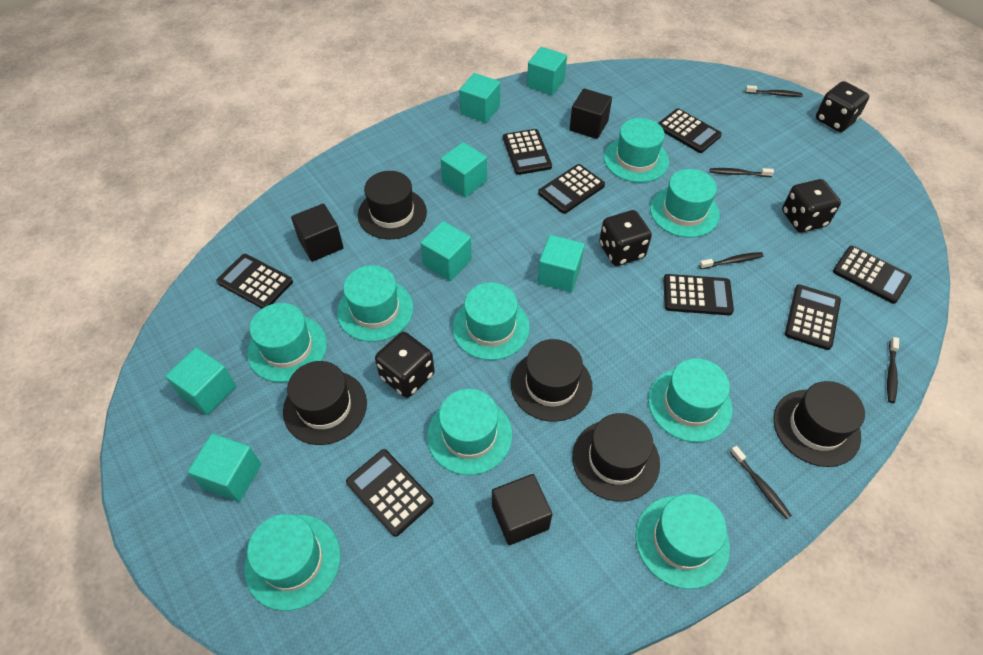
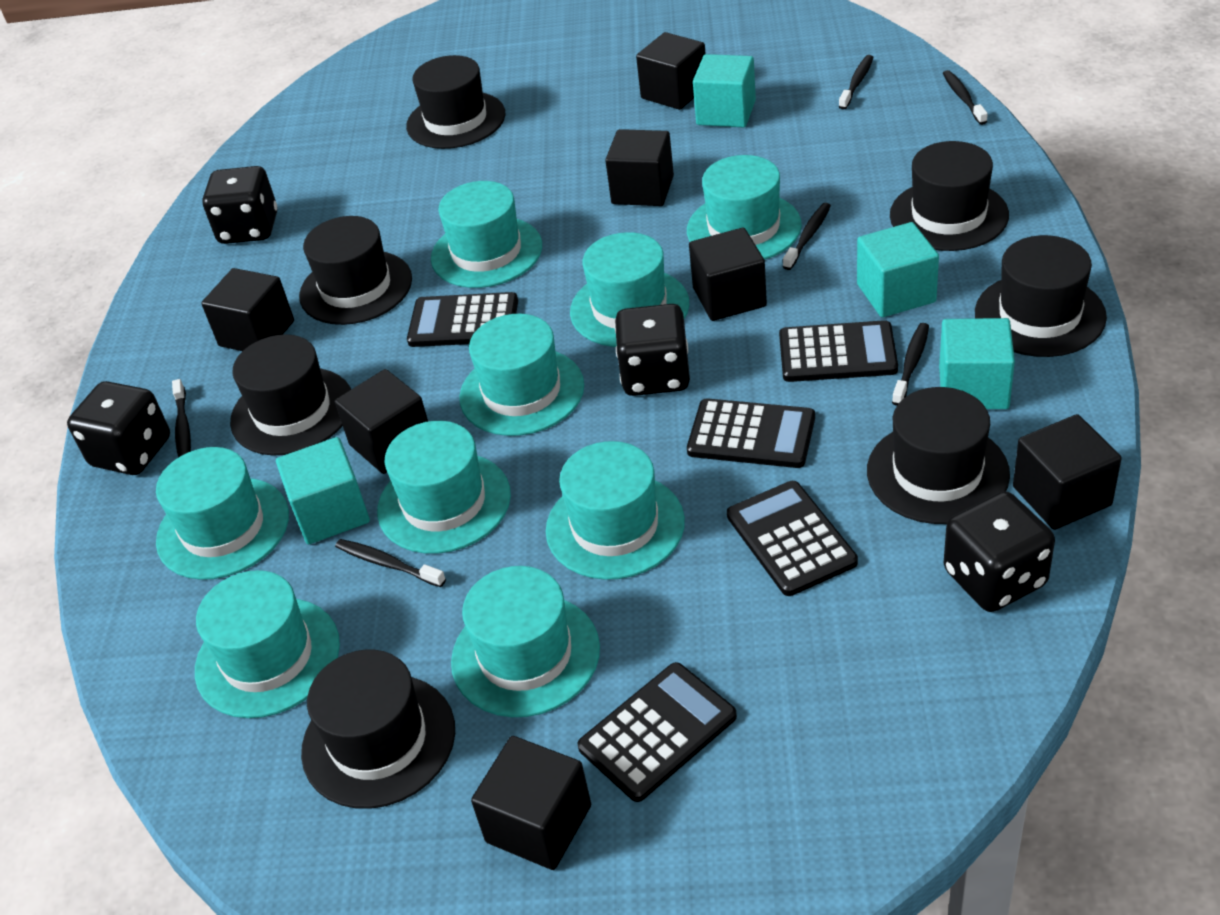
black calculator: [216,254,293,309] [346,449,434,537] [503,129,552,175] [538,164,605,214] [658,108,722,153] [663,274,734,315] [785,284,841,350] [833,246,912,304] = 8 -> [407,292,518,347] [577,662,737,802] [687,398,815,468] [727,481,858,596] [779,320,898,382] = 5
black cube: [291,204,344,262] [492,474,552,545] [569,88,612,139] = 3 -> [201,268,294,351] [335,369,428,474] [471,736,591,870] [605,129,674,206] [636,32,706,110] [689,228,767,321] [1013,414,1122,530] = 7
black hat: [283,361,367,445] [358,171,427,239] [511,339,592,422] [572,413,660,502] [773,381,865,467] = 5 -> [230,334,351,455] [299,216,412,325] [301,650,455,809] [406,55,506,149] [867,387,1010,524] [890,141,1009,251] [975,235,1107,357] = 7
black toothbrush: [699,252,764,269] [710,168,774,177] [730,446,792,520] [745,85,803,97] [887,337,899,403] = 5 -> [172,379,191,458] [335,539,446,587] [783,203,831,270] [839,55,874,110] [892,323,929,406] [943,70,988,125] = 6
turquoise cube: [165,348,236,415] [188,434,261,502] [420,221,472,281] [441,142,487,197] [459,73,500,123] [527,47,567,95] [537,235,585,292] = 7 -> [276,437,370,544] [693,54,756,127] [857,222,939,317] [939,318,1015,409] = 4

